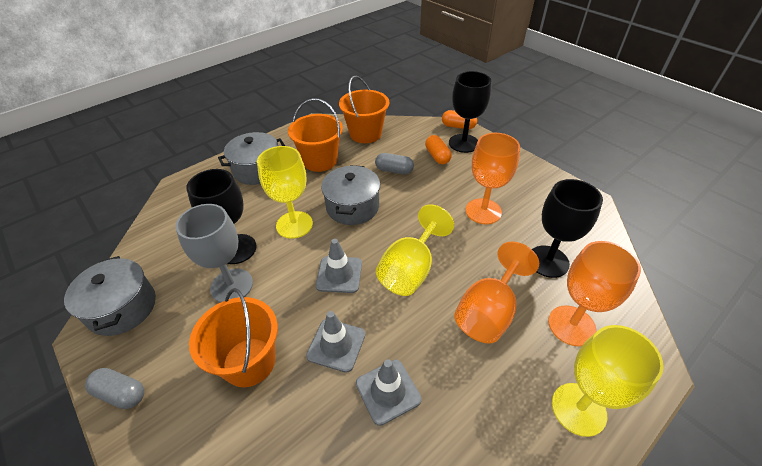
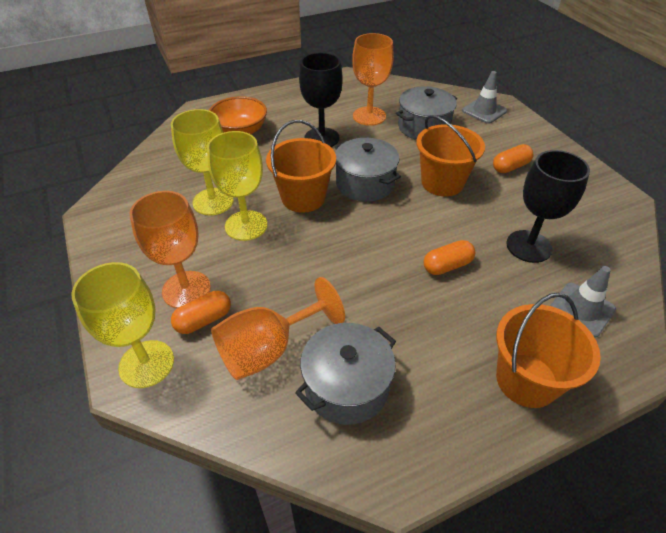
black goblet: [186,169,257,264] [449,71,491,153] [532,179,603,278] = 3 -> [299,52,343,147] [506,150,590,263] = 2
grey capsule: [85,368,144,409] [375,153,414,175] = 2 -> none = 0
grey goblet: [175,204,253,303] = 1 -> none = 0
grey traffic cone: [306,311,365,373] [316,239,362,293] [356,359,421,426] = 3 -> [462,71,507,124] [550,266,616,338] = 2
orange bowl: none = 0 -> [209,96,267,134] = 1
orange capsule: [425,135,452,164] [442,110,477,129] = 2 -> [171,291,231,334] [423,240,475,275] [493,144,533,173] = 3

